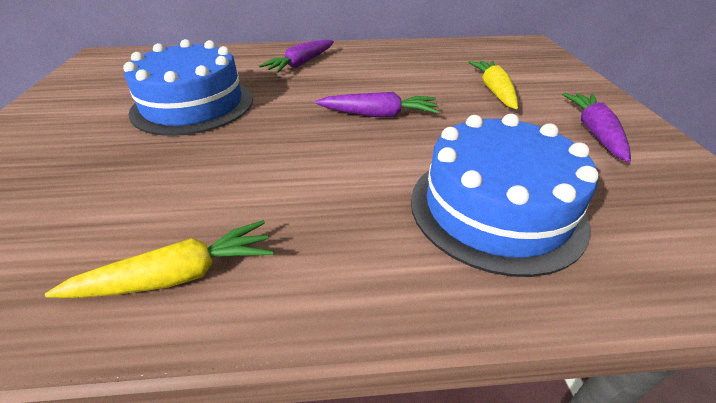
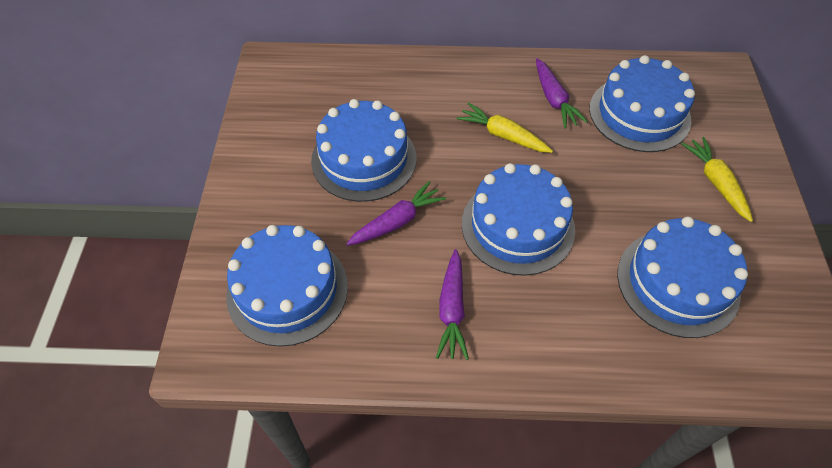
blue cake: [123,39,253,136] [411,114,599,277] = 2 -> [226,225,348,347] [311,99,416,202] [462,163,575,276] [589,55,695,152] [617,217,748,338] = 5

